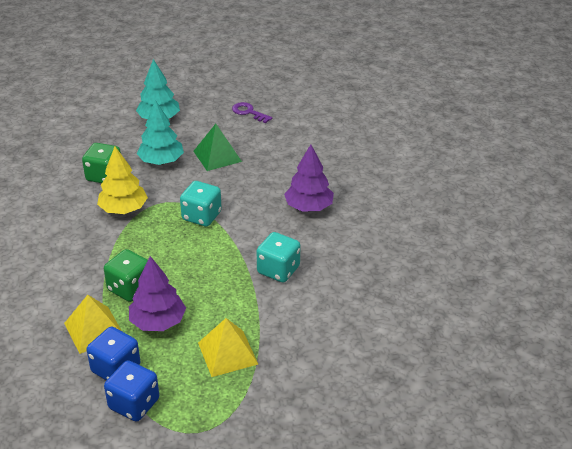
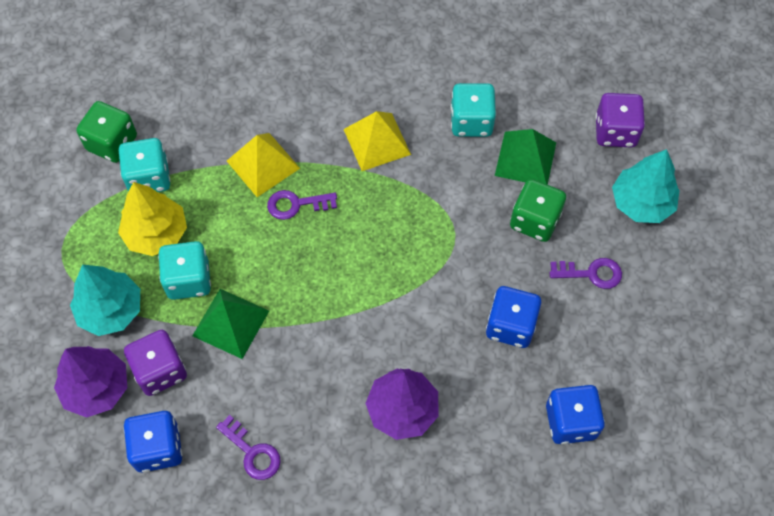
blue dice: [86,327,141,380] [104,360,159,422] = 2 -> [124,411,182,473] [486,286,541,348] [546,385,605,444] = 3
green pyramid: [193,124,242,171] = 1 -> [192,289,269,359] [495,129,556,185] = 2
purple dice: none = 0 -> [124,330,187,396] [595,93,645,147] = 2
purple key: [232,102,273,123] = 1 -> [216,415,281,480] [267,190,337,220] [550,258,622,289] = 3
turquoise dice: [180,181,222,227] [257,232,301,282] = 2 -> [119,138,171,192] [158,241,211,300] [451,83,496,137] = 3

